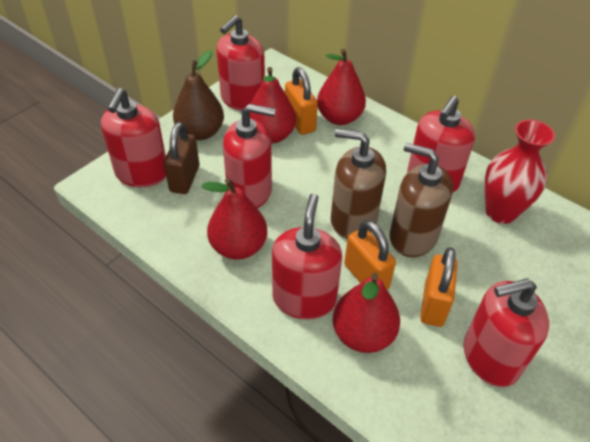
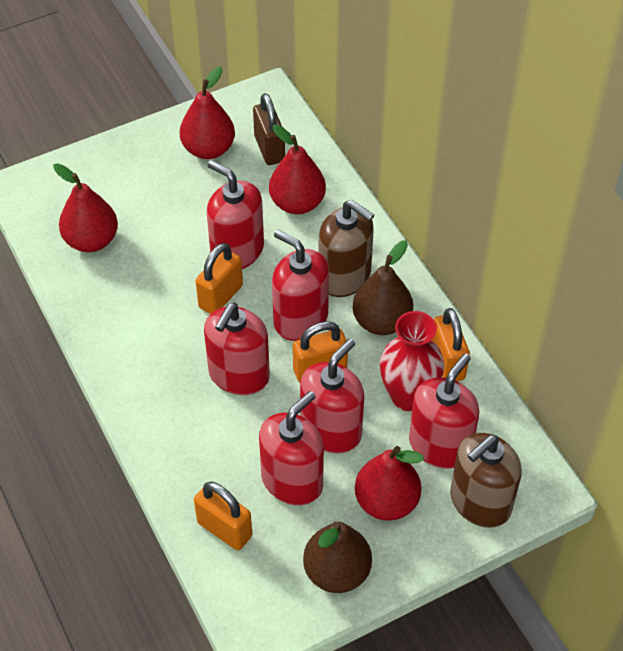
brown pear: [173,50,224,140] = 1 -> [303,521,372,593] [353,240,413,335] = 2
orange padlock: [285,67,318,135] [344,220,396,290] [420,247,458,327] = 3 -> [194,481,252,550] [196,243,243,314] [293,321,348,383] [432,308,470,381] = 4

